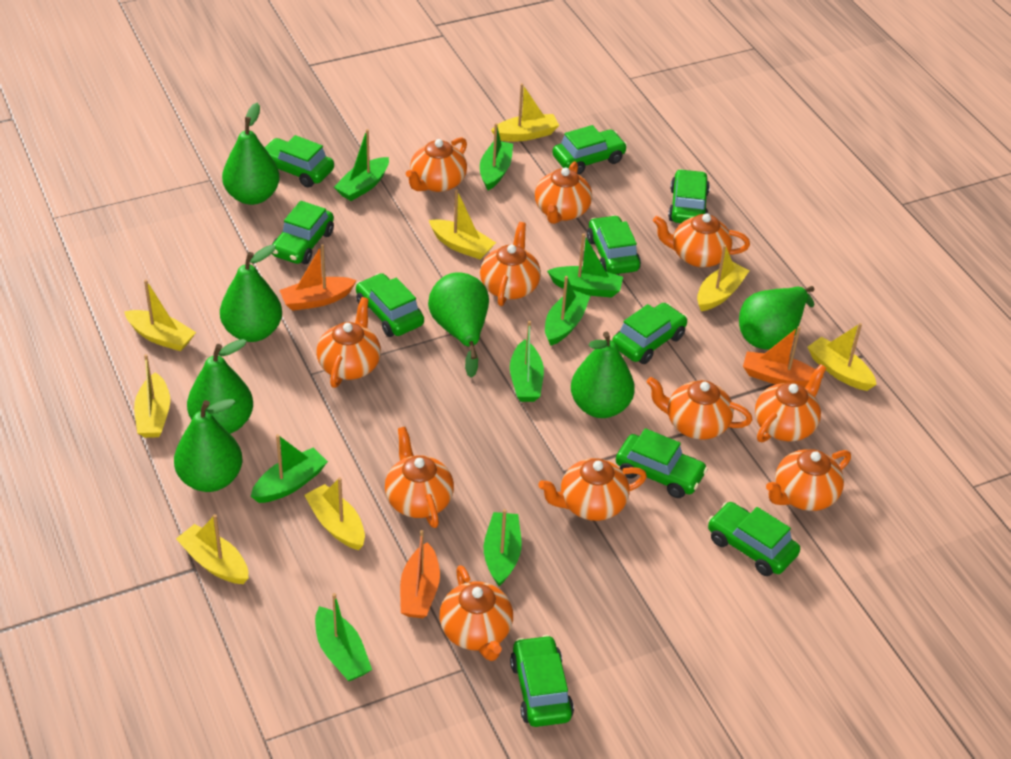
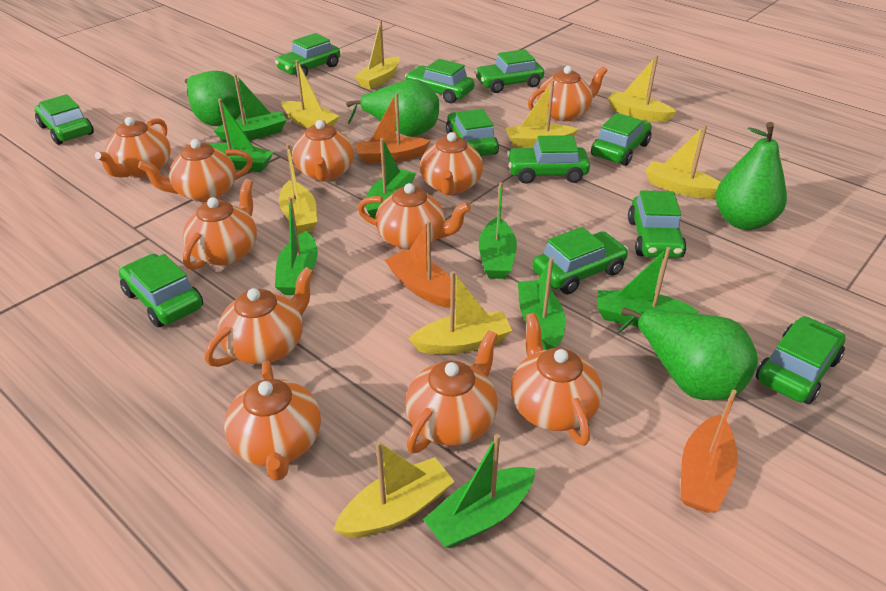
green car: [265,135,334,188] [272,201,334,264] [356,273,424,337] [510,635,574,727] [552,125,627,174] [587,215,641,274] [612,303,688,364] [616,428,708,498] [668,169,710,223] [708,502,800,576] = 10 -> [35,94,94,145] [119,254,203,327] [275,33,340,77] [405,59,475,103] [446,109,499,156] [475,49,544,93] [507,135,590,184] [532,227,629,294] [591,113,652,166] [628,190,686,258] [756,316,846,404] = 11
green pear: [174,399,242,492] [187,339,253,434] [220,245,282,342] [222,103,280,205] [428,272,489,378] [571,331,635,418] [739,286,814,350] = 7 -> [185,71,244,126] [346,79,439,137] [617,307,758,400] [715,122,787,230] = 4

